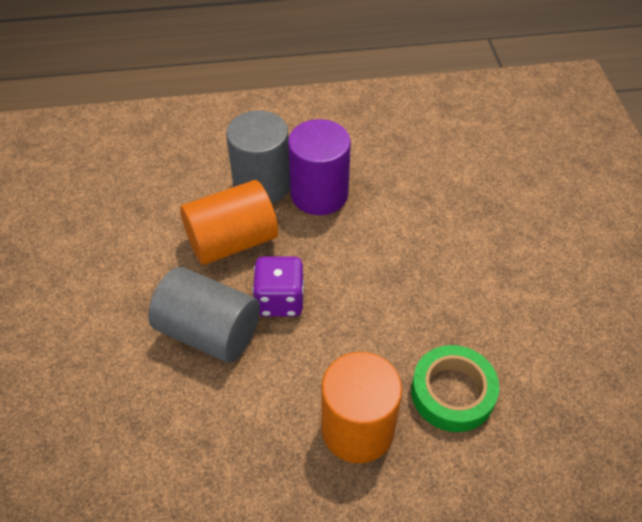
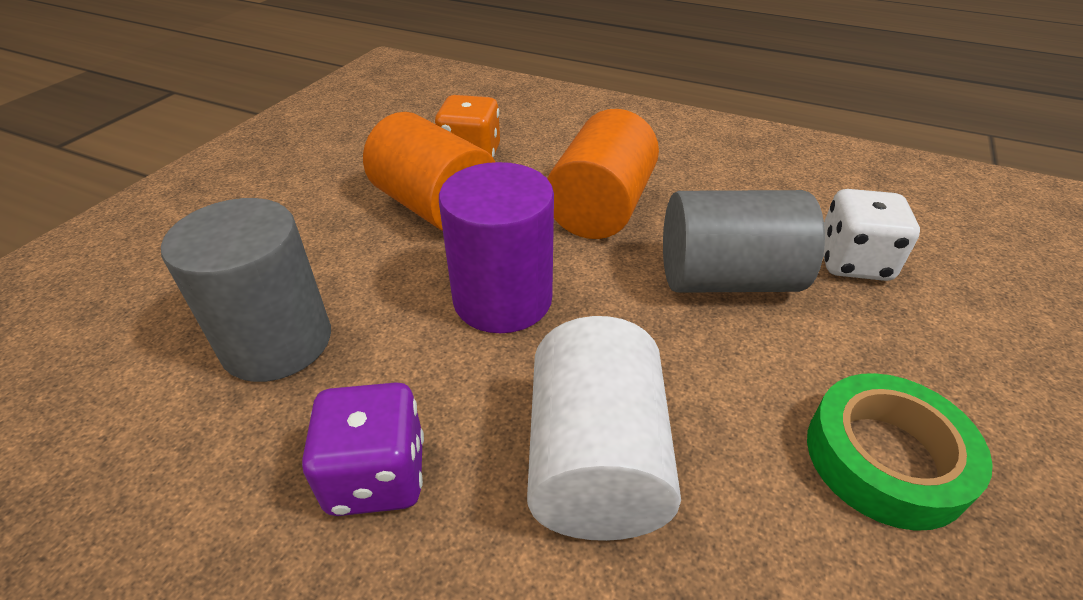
orange dice: none = 0 -> [435,95,500,158] = 1
white cylinder: none = 0 -> [527,316,681,541] = 1
white dice: none = 0 -> [823,189,920,281] = 1

